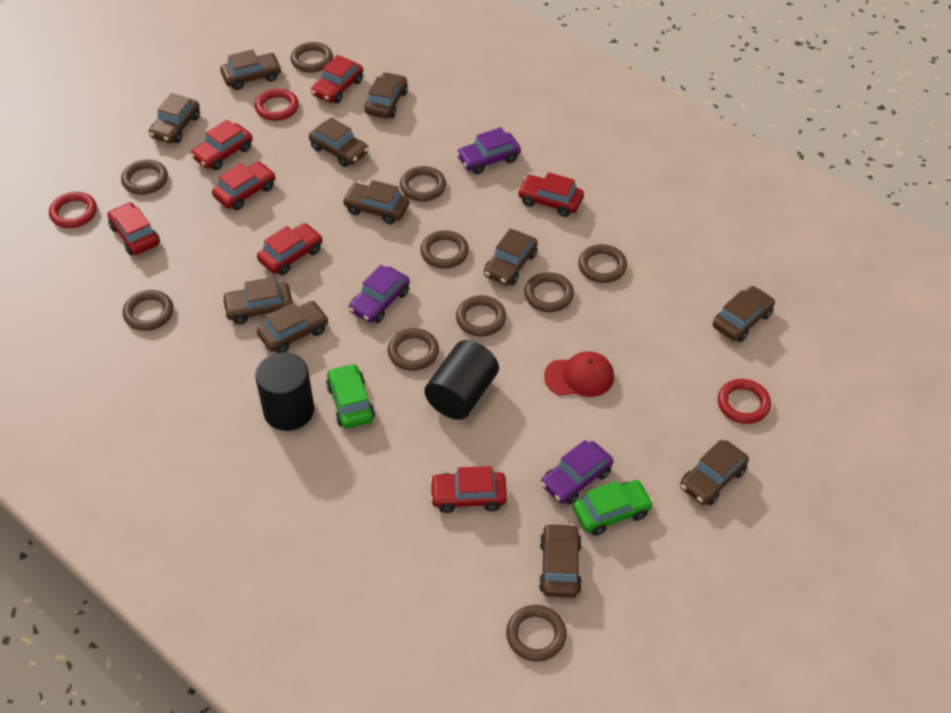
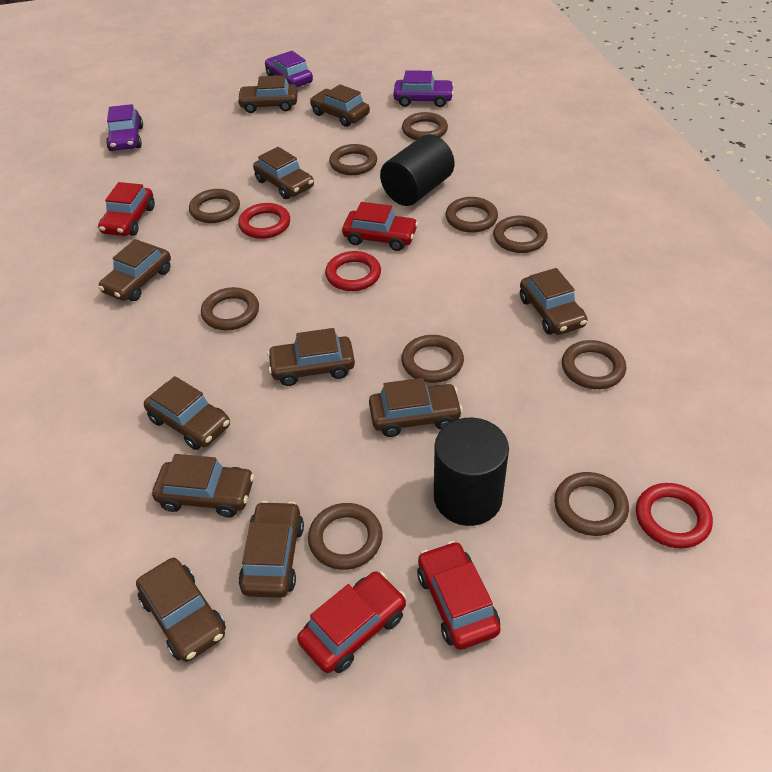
green car: [326,363,375,428] [573,480,654,536] = 2 -> none = 0
red cap: [544,351,614,397] = 1 -> none = 0
red car: [107,202,160,255] [191,120,253,170] [212,161,275,210] [257,223,322,275] [311,55,363,103] [430,466,507,513] [517,172,584,217] = 7 -> [98,182,155,236] [297,571,406,673] [342,202,418,251] [417,541,501,650] = 4

